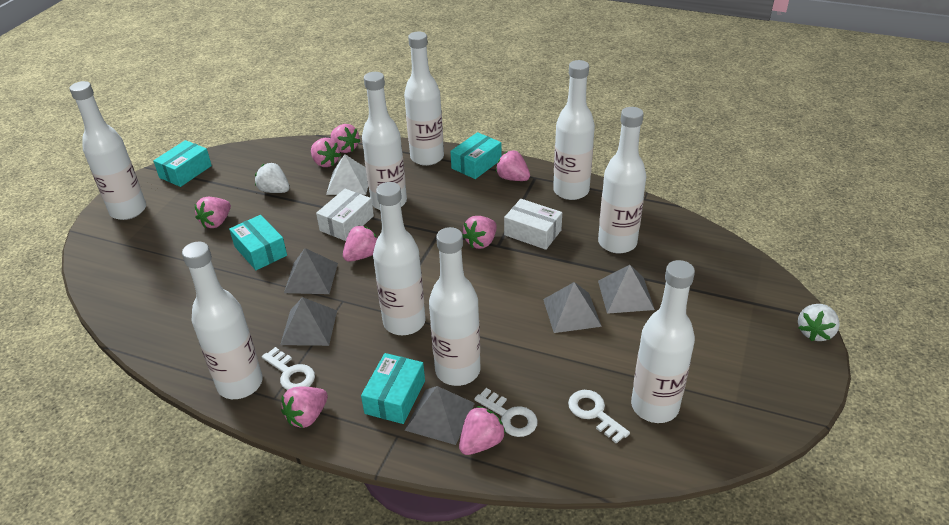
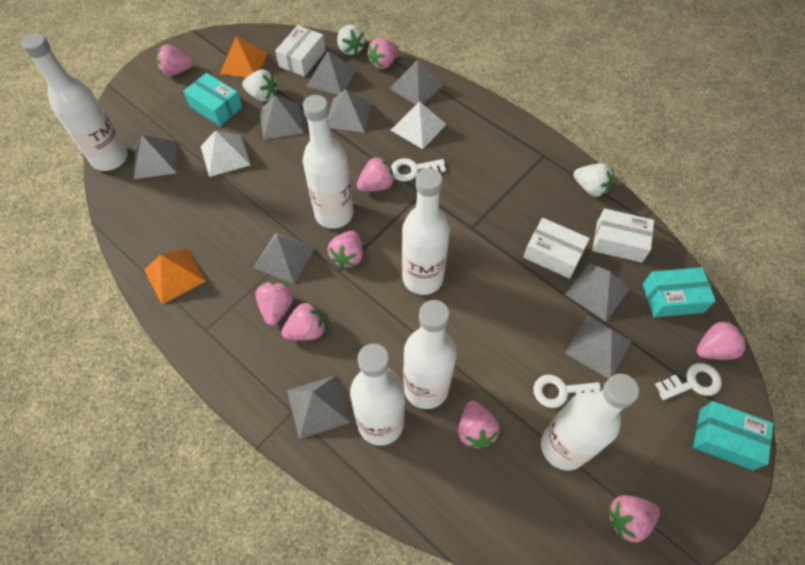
grey pyramid: [280,297,337,346] [284,248,338,294] [404,386,475,445] [543,282,602,333] [598,265,655,314] = 5 -> [134,135,177,179] [253,232,316,284] [260,95,304,140] [287,375,351,439] [306,51,356,95] [328,89,372,133] [389,60,443,105] [565,263,630,322] [565,316,631,379] = 9
orange pyramid: none = 0 -> [144,248,206,304] [220,36,268,78] = 2
pink strawberry: [195,197,231,228] [281,387,328,428] [311,138,341,167] [331,124,360,153] [343,225,377,262] [459,406,506,455] [463,216,497,249] [496,151,530,181] = 8 -> [156,45,193,76] [255,282,294,326] [281,302,326,340] [328,231,363,268] [357,156,395,191] [367,38,399,69] [458,401,500,449] [608,495,660,542] [696,321,747,360] = 9
turquoise box: [153,140,212,187] [229,215,287,270] [361,353,425,424] [450,132,501,179] = 4 -> [183,73,242,126] [643,267,716,317] [693,401,773,470] = 3
white bottle: [69,81,146,220] [182,242,263,399] [362,72,407,210] [373,182,426,335] [404,32,444,166] [429,227,480,386] [553,60,595,200] [598,107,646,253] [631,260,695,423] = 9 -> [21,33,128,171] [303,95,353,229] [350,343,405,446] [402,168,450,295] [403,300,457,409] [541,374,639,471] = 6
white box: [316,189,374,241] [504,199,562,250] = 2 -> [275,25,325,77] [524,218,590,279] [592,208,654,263] = 3
white pyramid: [326,154,368,195] = 1 -> [201,130,250,177] [391,101,447,149] = 2
white strawberry: [255,163,290,193] [798,304,840,341] = 2 -> [242,70,277,102] [337,25,365,55] [573,163,613,197] = 3

